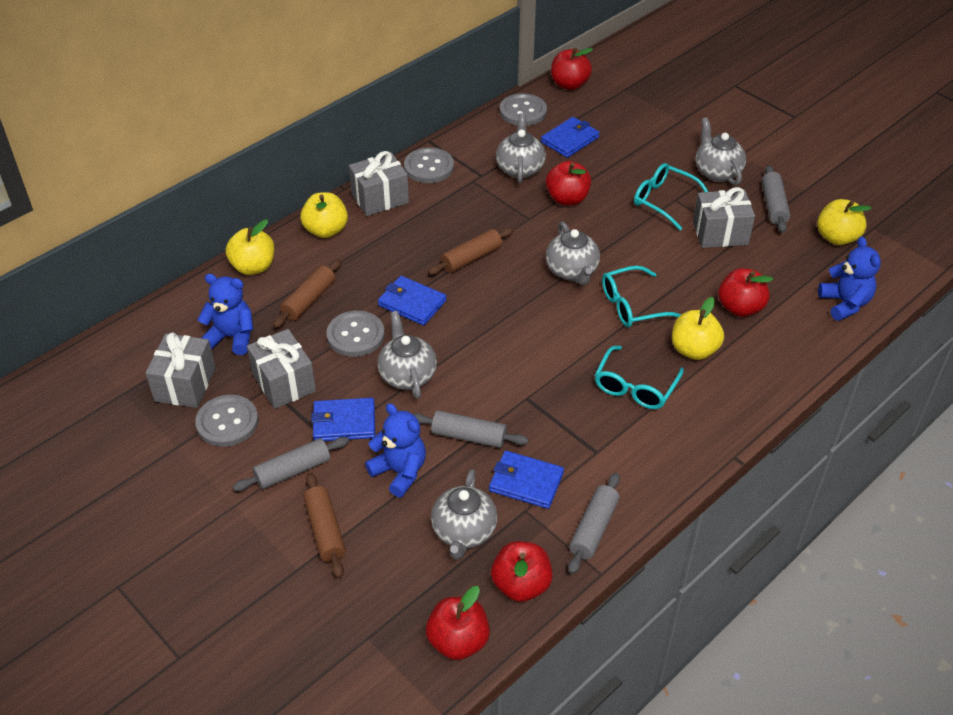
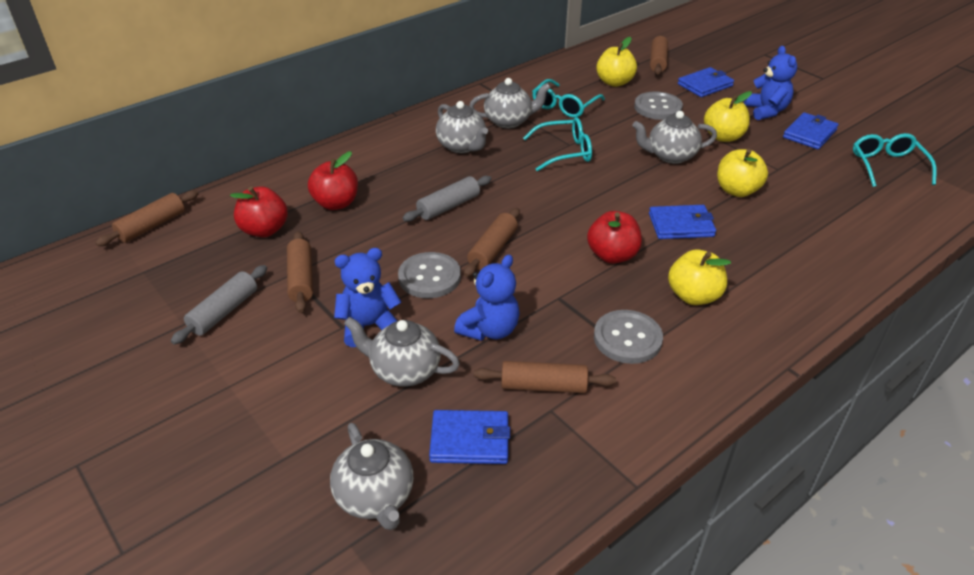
brown rolling pin: [273,259,341,328] [303,472,346,578] [428,227,514,275] = 3 -> [95,190,199,246] [287,231,313,313] [464,208,520,277] [474,361,616,393] [650,35,668,75] = 5
grey button: [195,395,258,447] [327,311,385,357] [404,147,454,183] [500,93,547,126] = 4 -> [398,252,461,298] [594,310,663,364] [634,91,683,120] = 3
grey gift: [146,332,216,408] [247,329,316,409] [349,151,409,216] [693,187,755,248] = 4 -> none = 0
grey rolling pin: [233,437,349,491] [413,410,529,448] [568,473,620,574] [762,165,790,233] = 4 -> [171,265,267,344] [403,176,492,222] = 2
red apple: [426,586,490,660] [491,541,553,602] [546,161,591,205] [551,48,593,90] [718,268,773,317] = 5 -> [230,186,288,238] [308,151,358,210] [587,211,642,264] = 3

